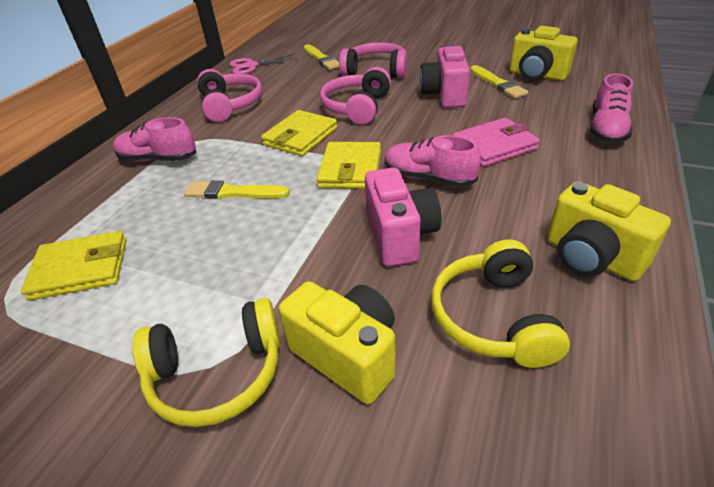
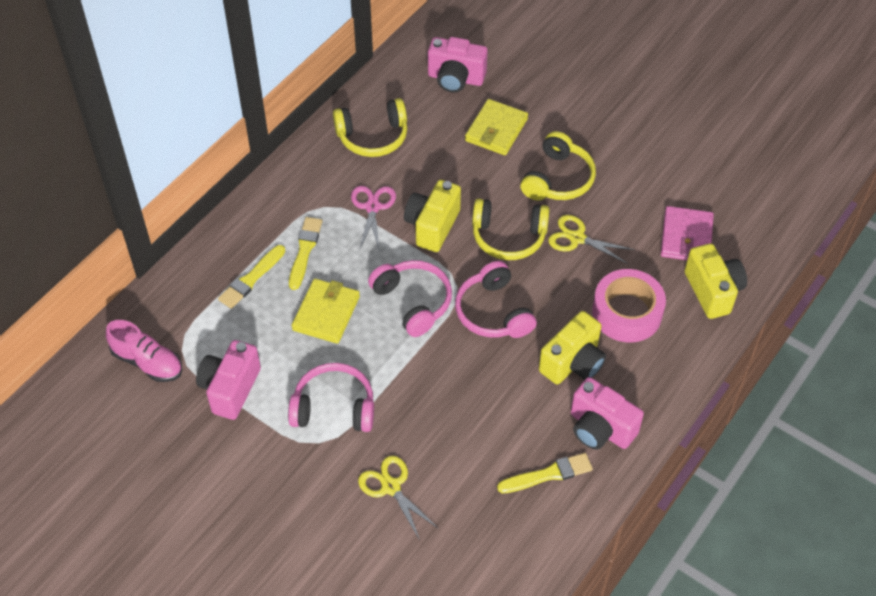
pink camera: [365,168,441,267] [420,44,470,108] = 2 -> [196,340,261,420] [428,37,488,93] [571,377,644,450] = 3
pink shoe: [113,117,196,162] [385,135,481,188] [590,73,633,143] = 3 -> [106,320,182,382] = 1
pink tape: none = 0 -> [592,269,666,343] = 1
yellow headphones: [132,298,280,427] [431,239,570,368] = 2 -> [333,98,407,157] [472,199,550,260] [520,131,596,201] = 3
yellow scissors: none = 0 -> [358,456,439,540] [548,215,635,264] = 2
yellow wallet: [21,231,126,301] [261,110,337,156] [317,142,381,189] = 3 -> [292,278,360,344] [465,99,528,155] = 2

